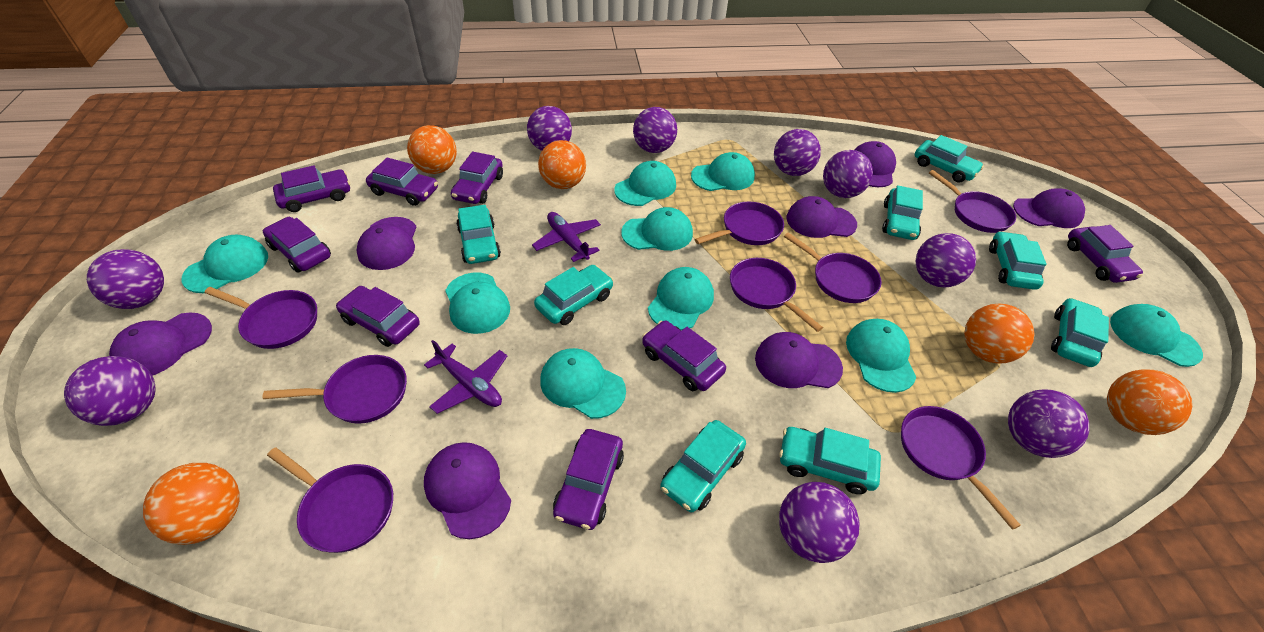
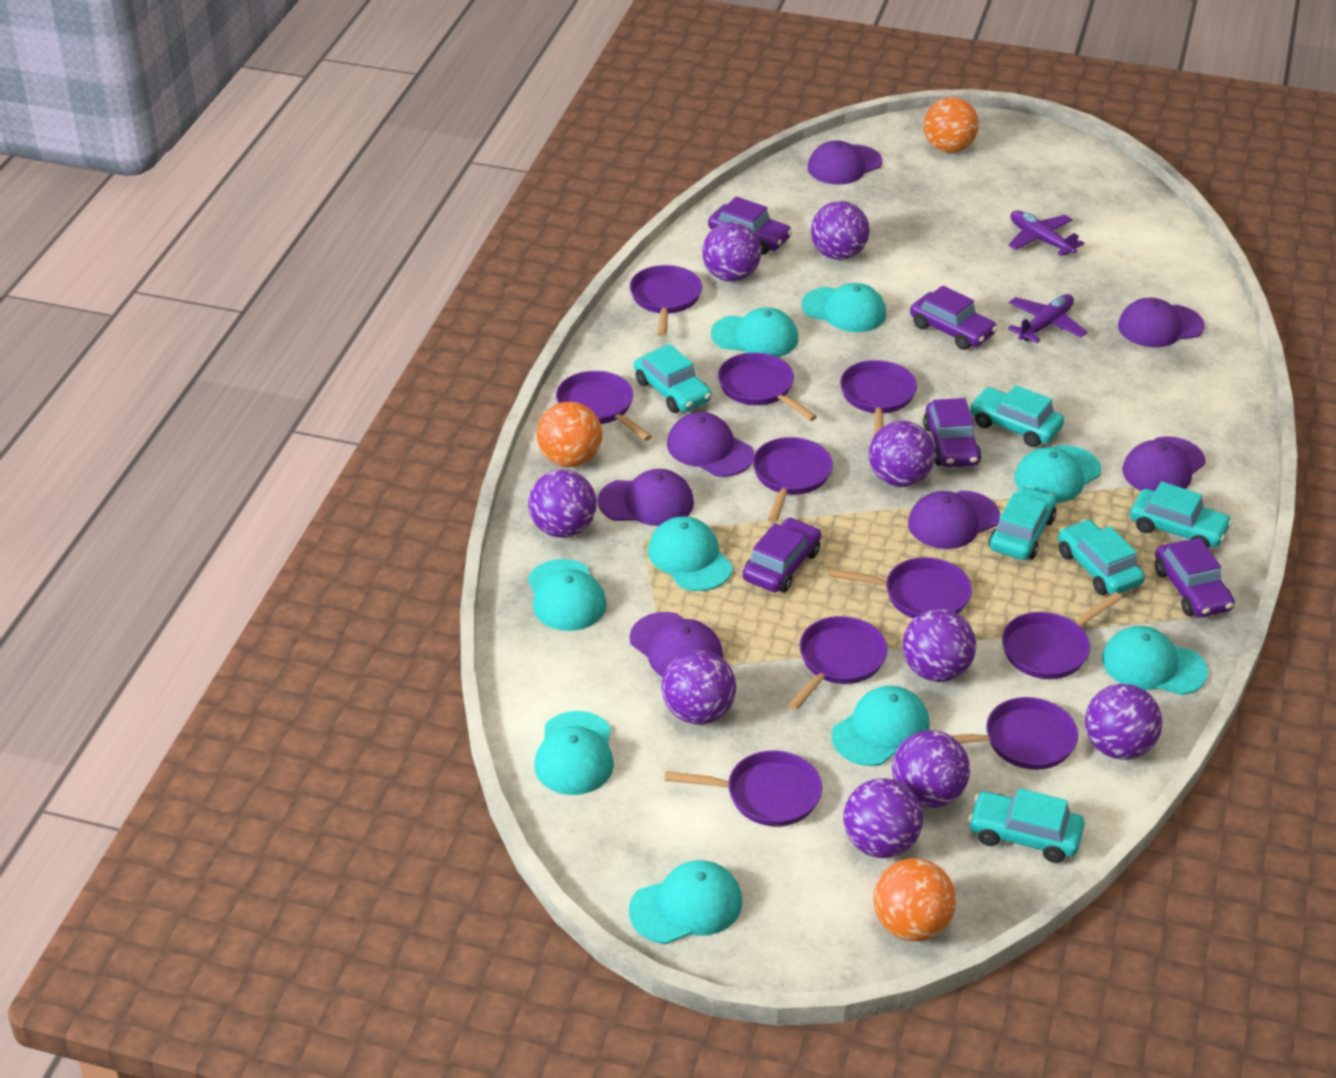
orange ball: [143,463,240,545] [407,125,457,174] [538,140,586,189] [964,304,1035,364] [1107,369,1192,435] = 5 -> [536,402,602,467] [873,858,956,941] [924,97,979,153] = 3
purple car: [263,217,331,273] [273,165,350,212] [336,286,420,347] [366,157,438,206] [451,152,503,204] [553,429,624,530] [642,321,726,391] [1067,225,1143,283] = 8 -> [708,196,792,255] [742,517,821,593] [910,285,997,350] [923,398,981,467] [1155,538,1235,618] = 5
purple pan: [204,287,317,349] [262,355,407,424] [267,447,393,553] [694,202,784,245] [730,258,823,332] [784,233,881,303] [901,406,1021,530] [929,170,1016,233] = 8 -> [556,371,652,441] [630,265,702,336] [665,750,822,826] [718,352,817,421] [753,437,833,522] [788,616,888,711] [829,557,972,619] [840,360,917,435] [950,697,1078,770] [1002,592,1122,679] = 10
turquoise car: [456,205,501,264] [534,265,613,325] [660,420,746,512] [779,427,881,494] [882,185,923,240] [915,135,984,183] [989,231,1047,290] [1051,298,1109,367] = 8 -> [634,344,712,413] [968,788,1085,863] [969,385,1064,447] [989,486,1056,560] [1058,519,1145,595] [1130,481,1232,549] = 6

